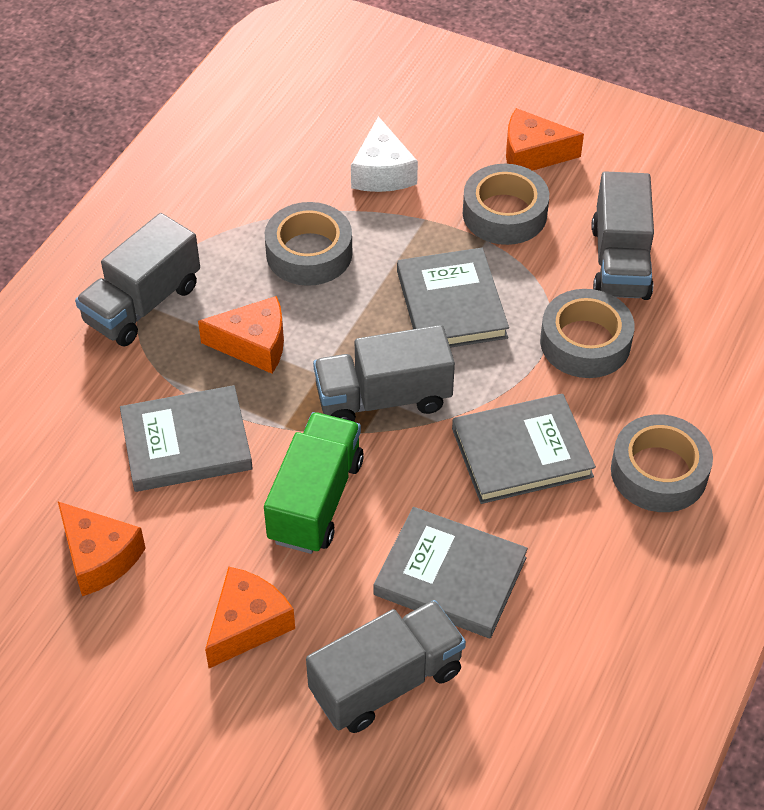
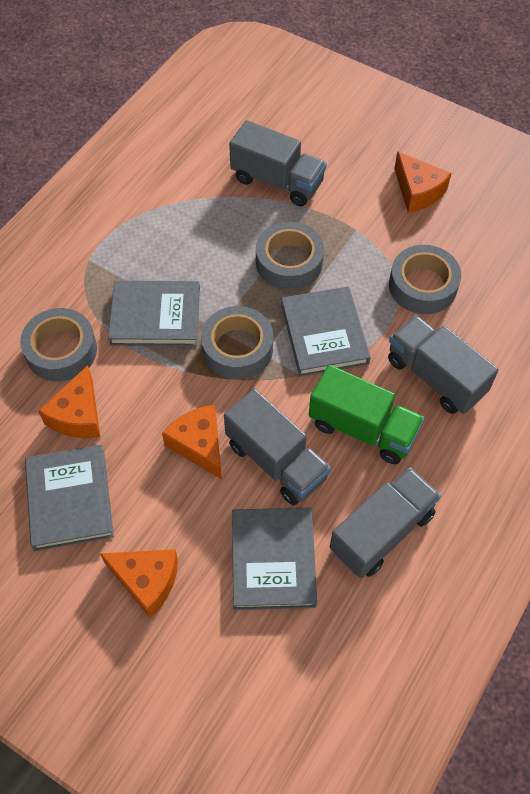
white cheese: [351,116,418,192] = 1 -> none = 0

